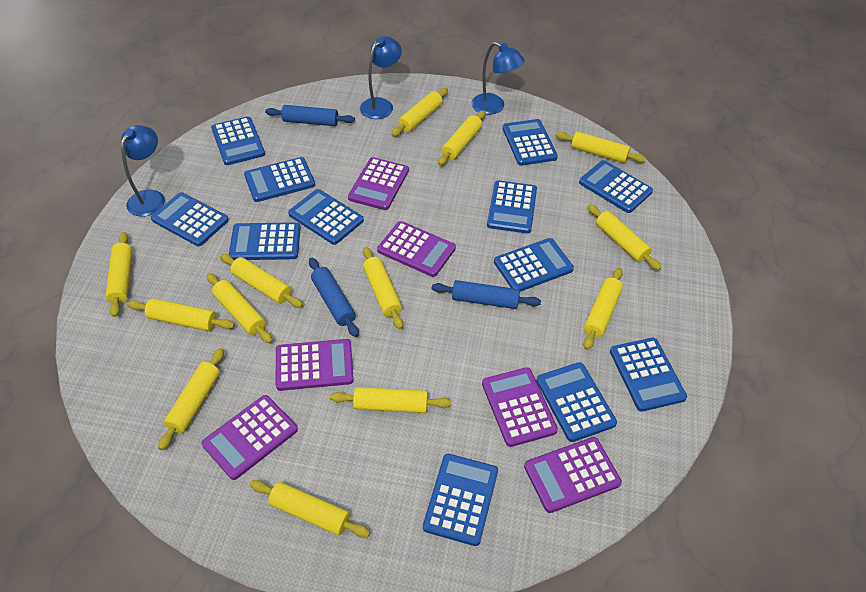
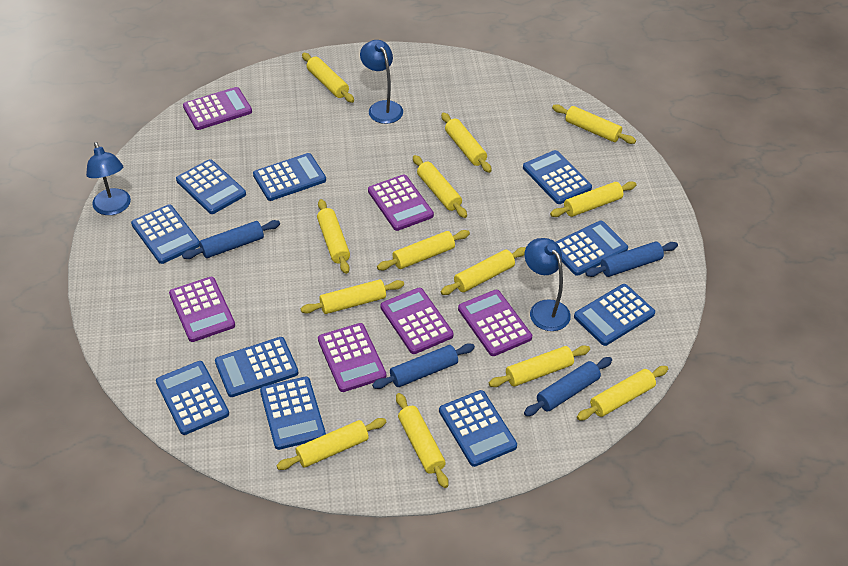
blue calculator: [151,192,229,246] [211,116,265,165] [229,222,301,260] [244,157,315,202] [288,189,364,245] [423,454,498,546] [487,180,537,234] [494,238,574,292] [502,119,558,166] [536,362,617,442] [579,160,653,213] [610,338,687,412] = 12 -> [131,205,200,264] [156,361,229,435] [176,159,246,214] [215,337,298,397] [253,153,326,201] [260,377,326,450] [439,390,517,467] [523,150,592,204] [556,221,628,276] [574,284,655,346] = 10
blue rolling pin: [265,105,355,126] [309,258,359,337] [432,280,541,309] = 3 -> [182,220,280,259] [372,343,475,389] [524,357,612,416] [585,241,678,277] = 4

